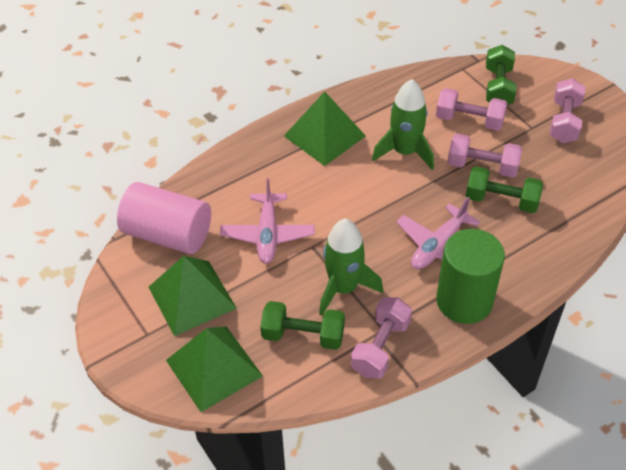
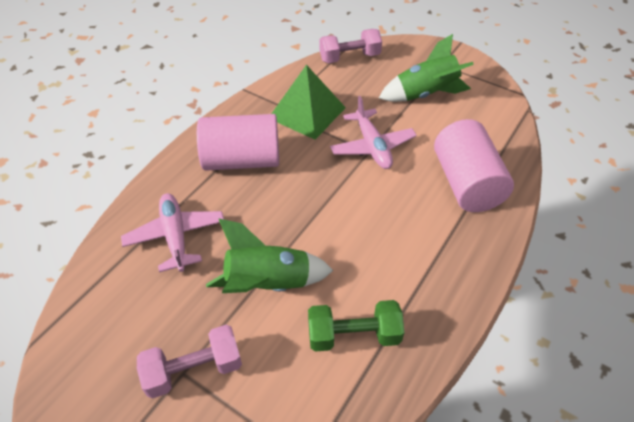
green cylinder: [436,229,505,324] = 1 -> none = 0
green dumbbell: [260,301,345,350] [466,166,543,213] [486,45,516,105] = 3 -> [308,300,404,352] = 1
green pyramid: [148,256,237,336] [166,326,263,412] [284,91,366,166] = 3 -> [271,65,346,140] = 1
pink cylinder: [117,182,211,254] = 1 -> [197,114,279,171] [434,119,514,212] = 2
pink dumbbell: [351,297,412,379] [436,88,507,131] [447,134,522,178] [550,78,585,143] = 4 -> [137,325,242,398] [319,29,382,63] = 2

